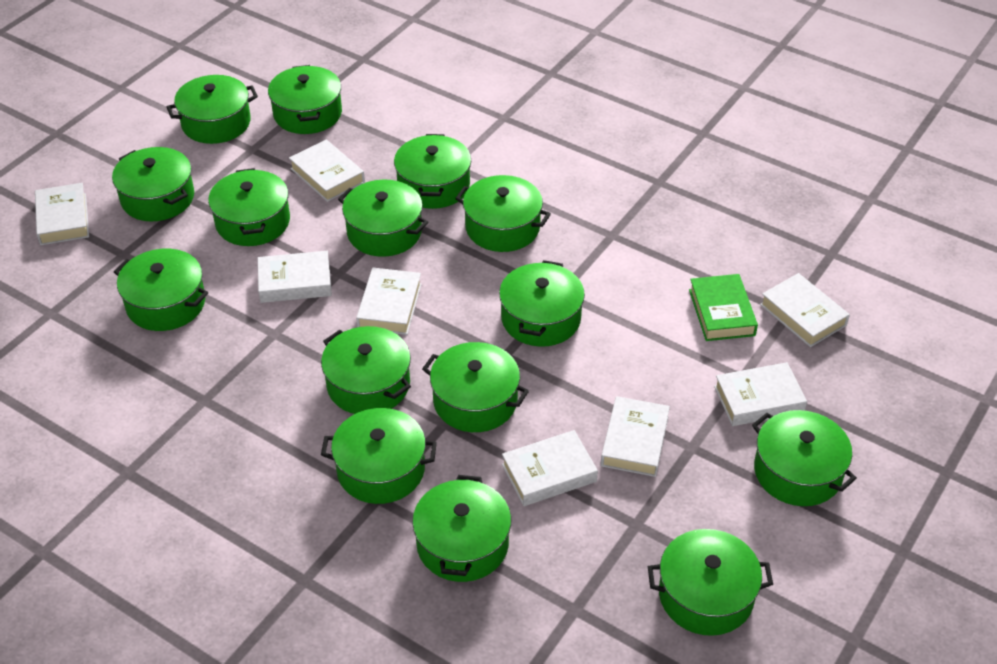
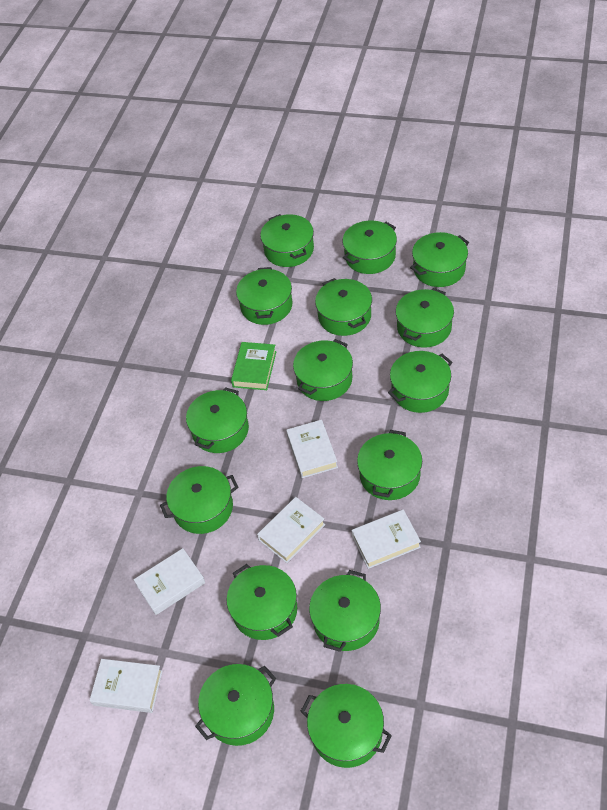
white book: [35,183,89,245] [258,251,332,303] [289,140,365,202] [356,268,422,335] [502,430,598,506] [601,396,670,477] [714,362,807,426] [760,273,850,347] = 8 -> [89,659,163,713] [134,548,205,615] [257,497,325,563] [286,420,338,478] [352,509,421,569] = 5

